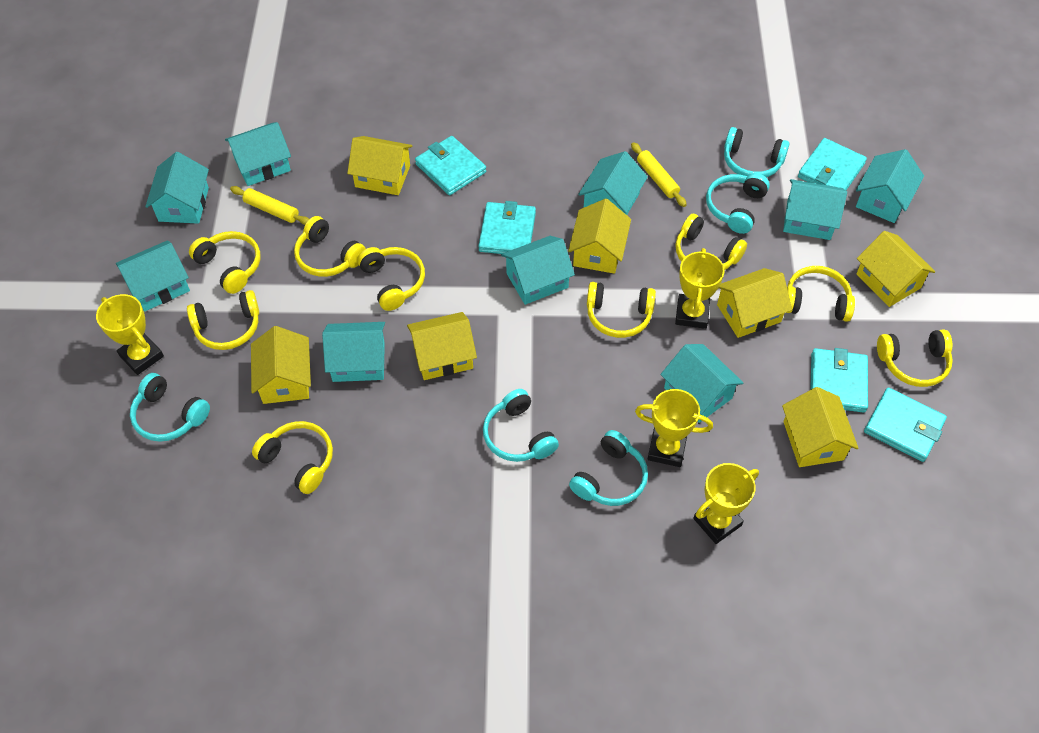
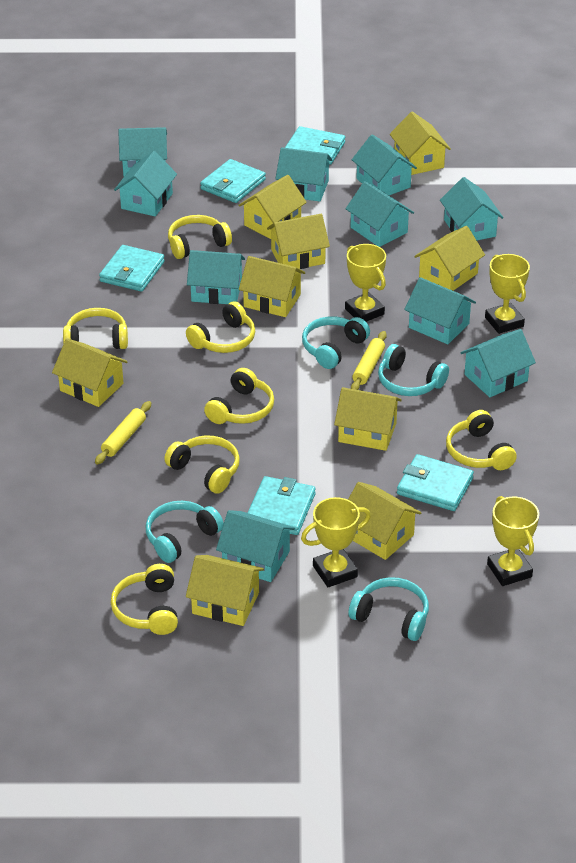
turquoise headphones: [130,373,210,442] [483,389,559,462] [569,430,648,506] [706,173,770,234] [724,127,789,177] = 5 -> [146,501,224,563] [302,316,370,369] [348,577,429,641] [378,344,449,396] = 4
turquoise house: [116,240,190,312] [145,152,209,224] [225,122,291,186] [322,322,385,382] [501,236,575,305] [578,151,648,215] [660,344,743,423] [783,179,847,240] [856,149,924,223] = 9 -> [114,151,177,216] [118,127,167,176] [187,250,245,304] [216,510,295,582] [275,147,333,201] [346,181,414,247] [352,134,417,195] [404,277,476,344] [440,177,504,240] [460,329,536,397] = 10
yellow headphones: [187,290,259,350] [189,231,260,294] [252,421,333,494] [294,216,366,277] [357,247,425,311] [587,282,656,338] [675,214,747,270] [786,266,855,322] [877,329,953,387] = 9 -> [63,308,128,349] [111,564,178,635] [164,436,240,494] [168,215,232,259] [186,301,255,353] [204,368,274,424] [446,410,517,470] = 7
yellow house: [251,326,311,404] [347,136,413,195] [407,312,477,380] [568,199,631,274] [717,268,792,338] [782,387,858,467] [856,231,935,307] = 7 -> [52,338,128,407] [186,555,264,626] [238,175,307,239] [239,256,305,317] [267,214,330,269] [334,387,402,451] [348,482,421,560] [390,112,451,175] [414,226,485,291] = 9

